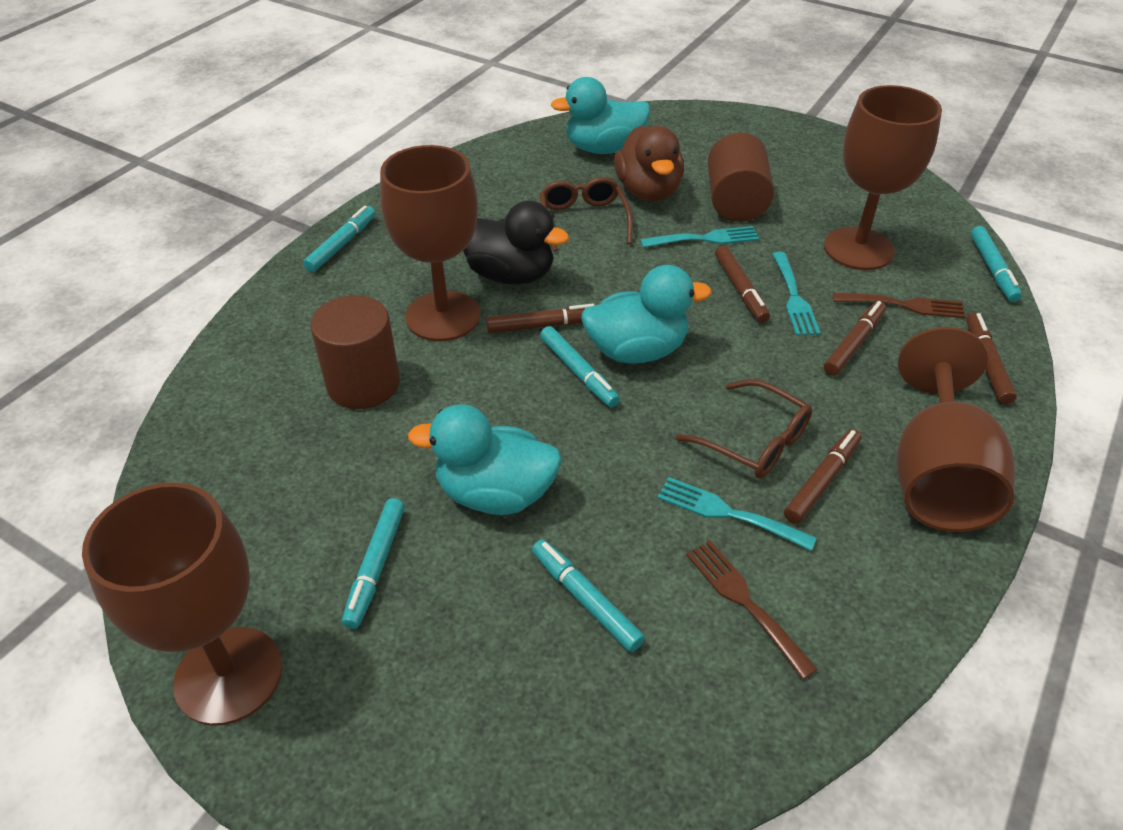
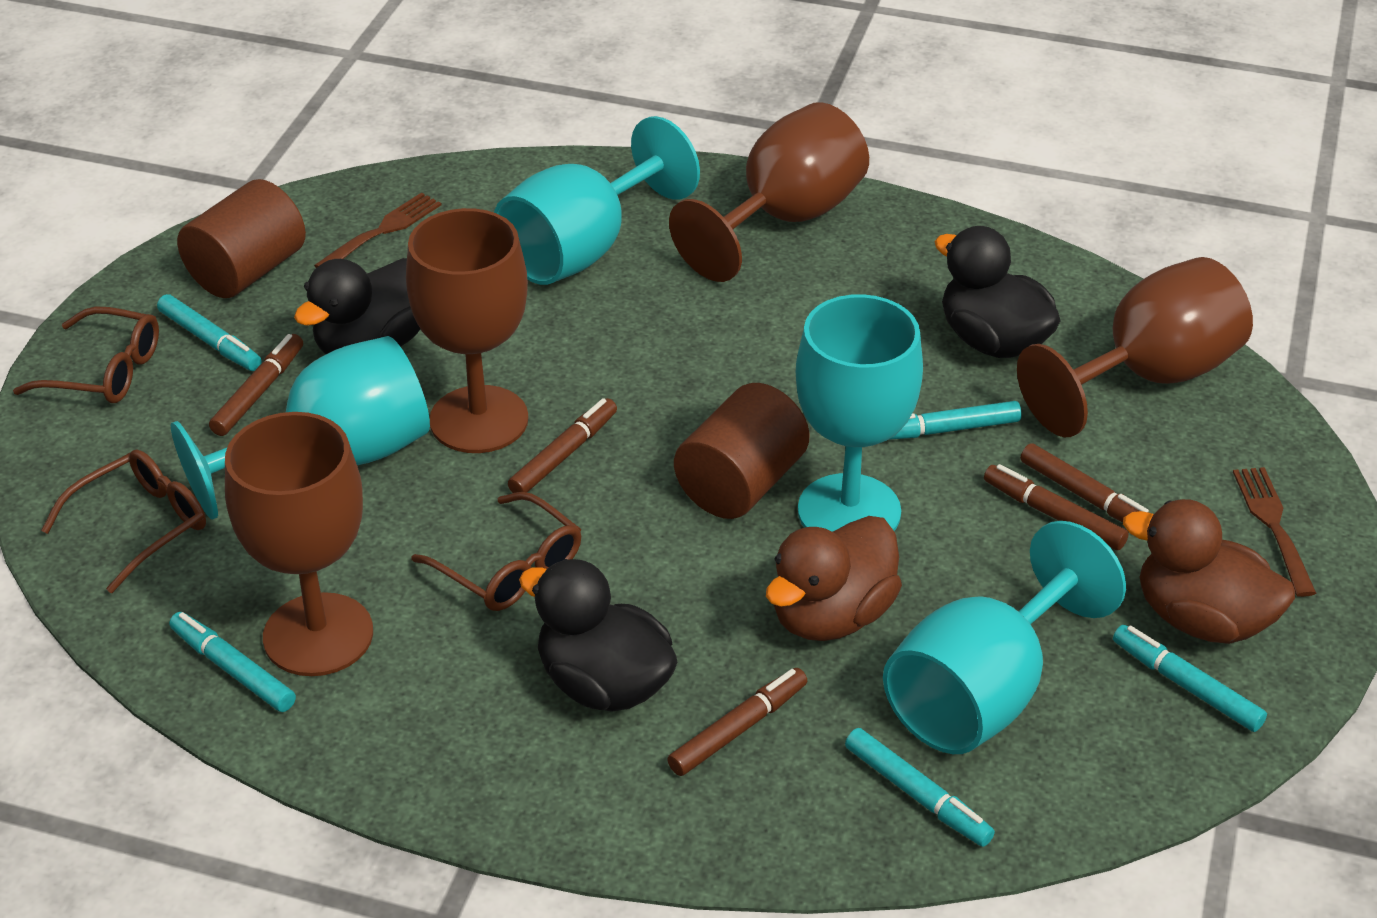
black duck: [463,200,569,285] = 1 -> [294,258,420,355] [519,559,677,712] [934,226,1061,358] = 3
brown duck: [614,125,684,201] = 1 -> [766,516,902,641] [1123,499,1295,644] = 2
brown glasses: [540,177,633,252] [675,379,812,478] = 2 -> [13,306,159,403] [41,450,206,593] [411,492,581,611] = 3
turquoise duck: [408,404,562,515] [551,77,650,154] [581,265,712,364] = 3 -> none = 0
turquoise fork: [640,226,759,248] [657,477,817,551] [772,252,820,336] = 3 -> none = 0
turquoise goblet: none = 0 -> [171,336,430,519] [494,116,700,285] [796,294,923,532] [883,521,1126,754] = 4

